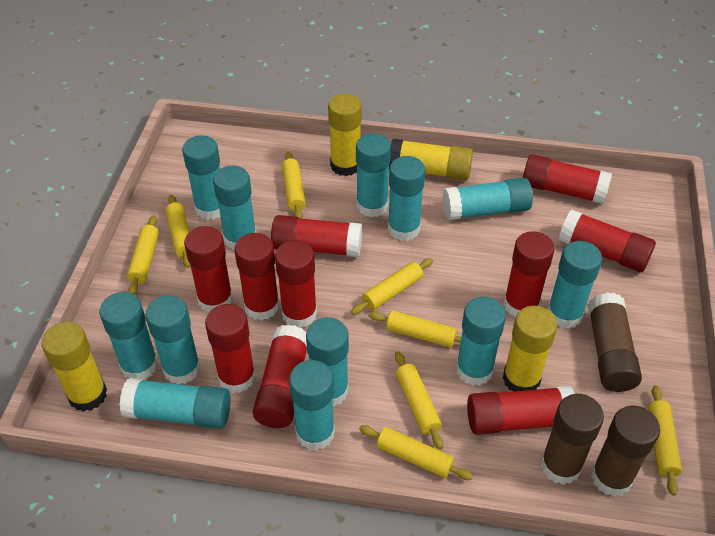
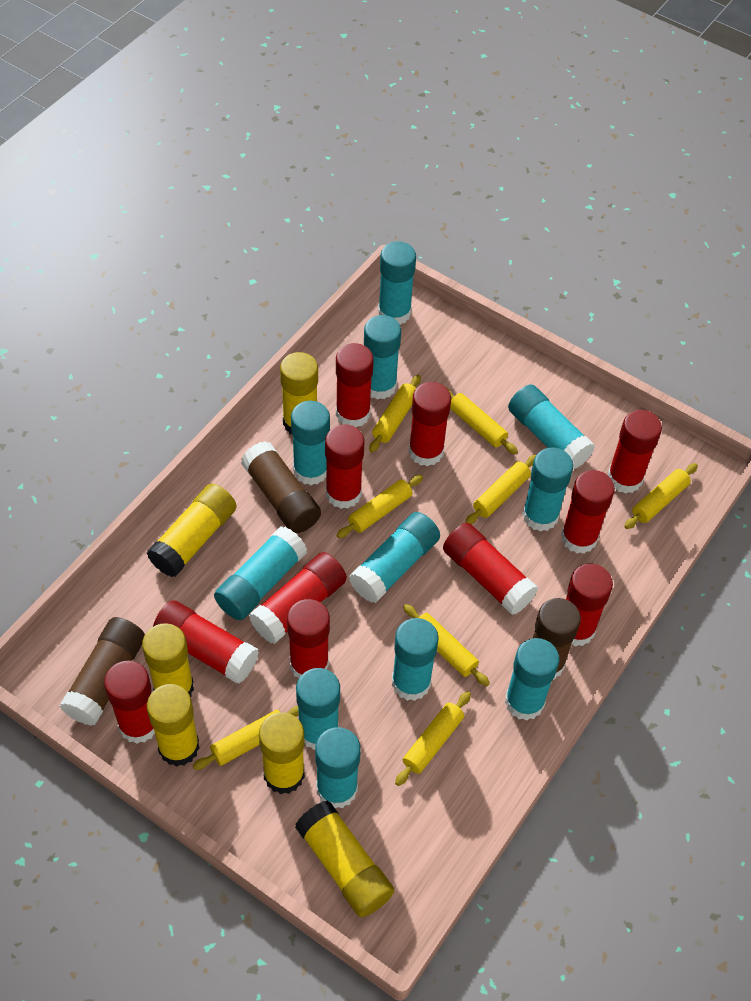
red glue stick: [184,226,233,313] [205,304,256,393] [234,233,280,321] [253,324,307,428] [271,215,362,257] [275,240,317,328] [467,386,575,435] [503,231,555,318] [523,154,612,204] [559,209,656,272] = 10 -> [104,661,155,744] [153,600,259,683] [249,552,347,644] [287,599,330,678] [325,424,364,509] [336,343,374,428] [408,382,451,466] [443,523,538,615] [561,470,615,554] [566,564,613,647] [608,410,662,494] = 11
turquoise glue stick: [99,292,158,380] [119,378,231,429] [145,295,200,384] [182,136,220,220] [213,166,256,250] [289,360,335,451] [306,317,349,407] [356,133,391,218] [388,156,426,241] [443,178,533,220] [456,297,506,386] [548,241,602,329] = 12 -> [214,526,307,620] [291,401,330,485] [296,668,340,750] [315,727,361,808] [349,512,440,603] [364,315,401,400] [378,241,416,325] [392,618,439,701] [505,638,559,721] [508,384,595,470] [522,448,573,532] = 11
yellow glue stick: [42,322,107,412] [328,94,362,176] [389,139,473,180] [503,306,557,392] = 4 -> [142,623,194,697] [147,483,237,577] [147,684,200,767] [259,712,305,794] [280,352,318,434] [295,800,394,917] = 6

